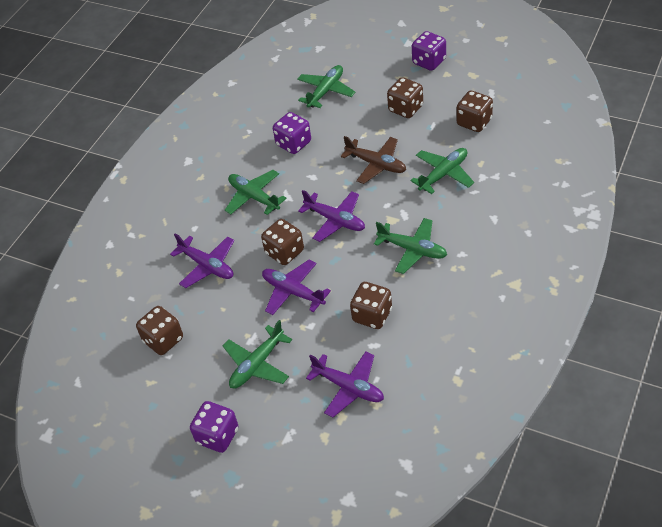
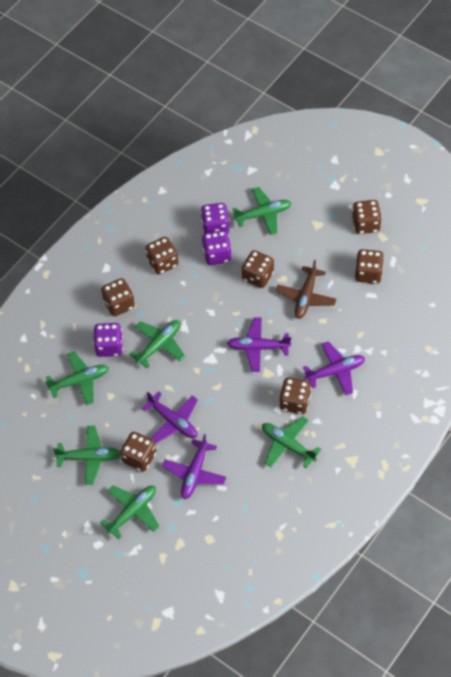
brown dice: [136,306,183,355] [261,219,304,265] [350,282,392,329] [387,77,423,118] [456,91,493,132] = 5 -> [101,278,135,316] [120,432,156,471] [146,237,178,274] [242,250,274,288] [279,377,311,414] [352,200,382,234] [355,249,384,284] = 7
green plane: [223,320,292,389] [225,170,287,215] [297,65,355,108] [374,218,447,274] [411,148,474,194] = 5 -> [45,351,109,405] [53,426,121,485] [100,485,160,539] [129,320,185,369] [232,187,291,235] [262,416,321,468] = 6

